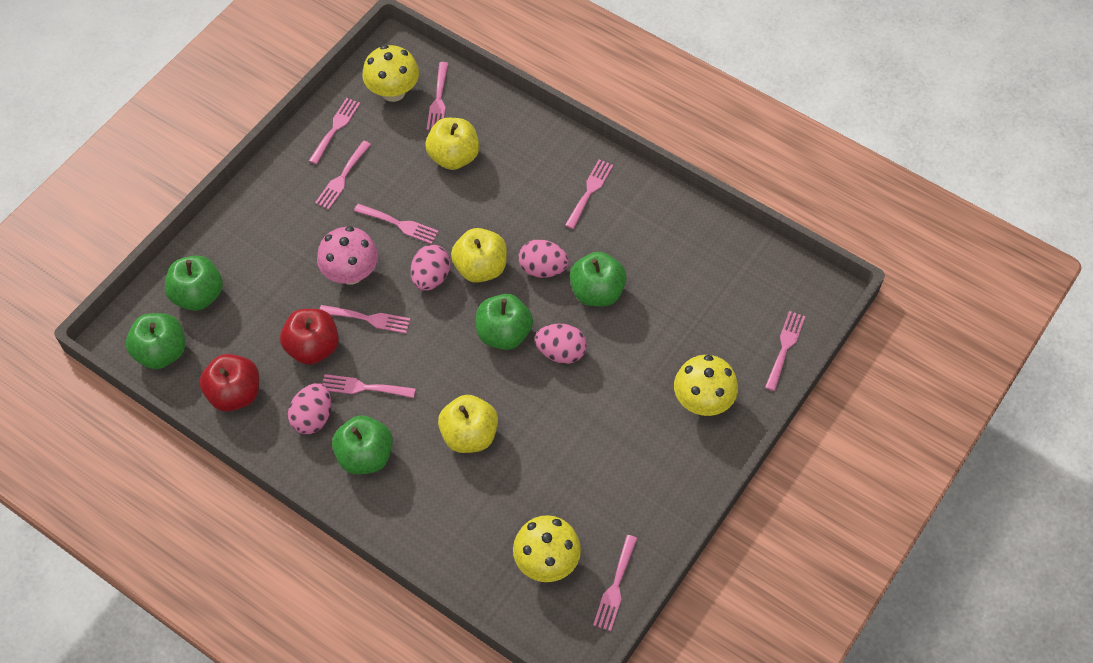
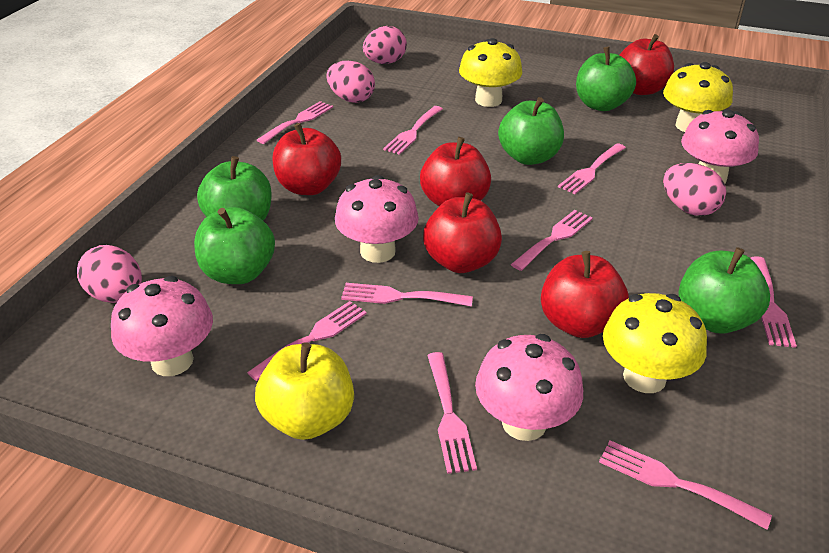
pink mushroom: [317,226,378,285] = 1 -> [111,276,213,376] [335,175,419,263] [475,334,583,441] [681,110,759,183] = 4
red apple: [200,354,259,412] [280,309,339,365] = 2 -> [272,123,341,195] [420,137,491,206] [423,192,502,273] [541,251,629,338] [620,34,674,95] = 5
yellow apple: [426,118,479,170] [438,395,498,453] [451,228,507,283] = 3 -> [255,343,354,440] = 1

